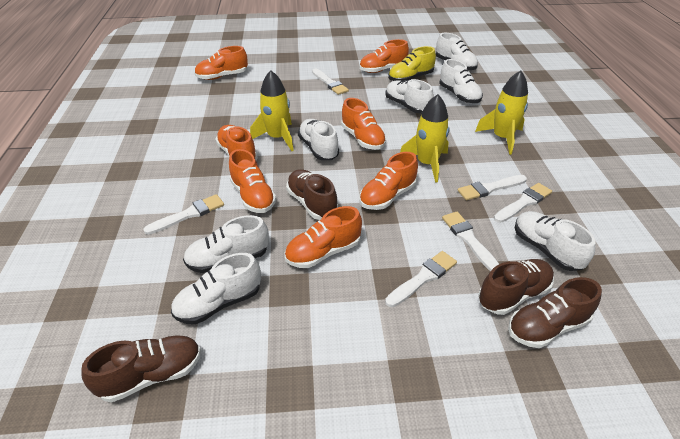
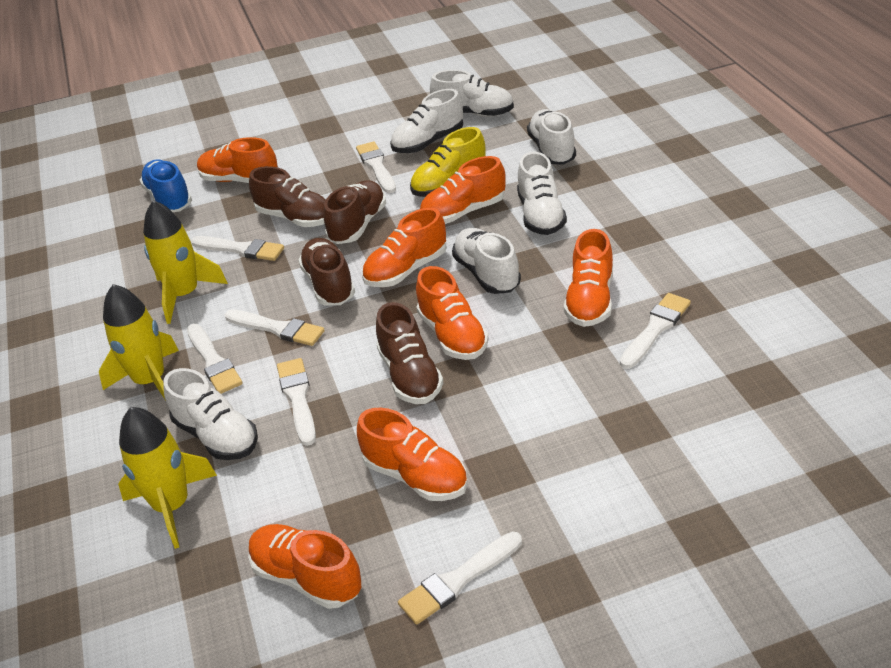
blue shoe: none = 0 -> [140,160,192,212] = 1
white brush: [143,194,224,235] [312,68,349,95] [385,251,457,307] [442,212,499,271] [458,175,527,200] [494,183,552,223] = 6 -> [187,324,243,394] [191,236,284,261] [225,310,325,346] [277,358,316,446] [356,141,396,193] [398,532,522,625] [620,293,691,369] = 7
white shoe: [171,253,261,324] [183,215,269,273] [298,119,339,160] [385,79,434,113] [436,33,478,71] [440,59,483,104] [515,211,596,271] = 7 -> [163,368,258,460] [390,89,463,153] [430,70,514,117] [452,228,521,294] [517,152,567,235] [527,109,576,165] = 6

